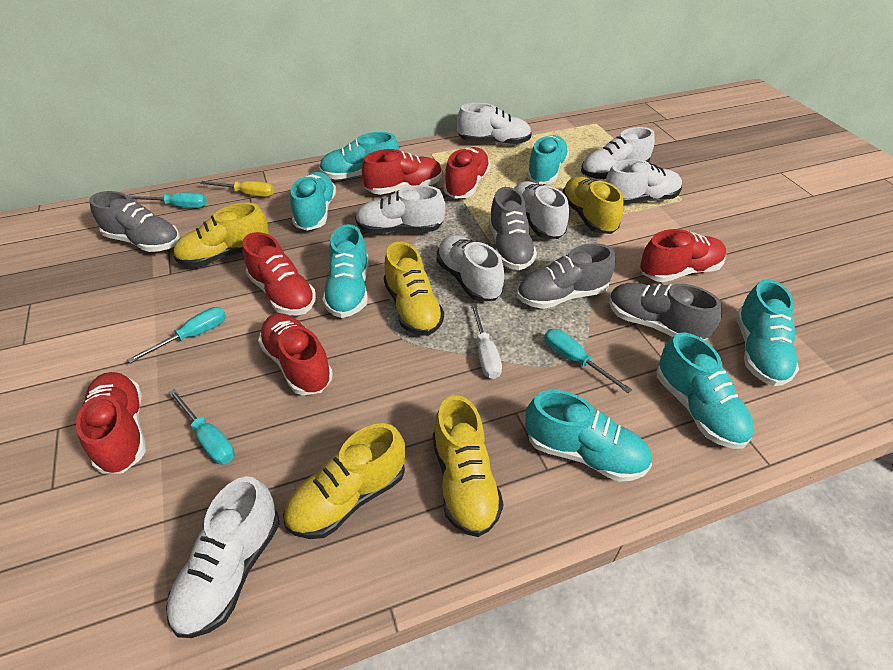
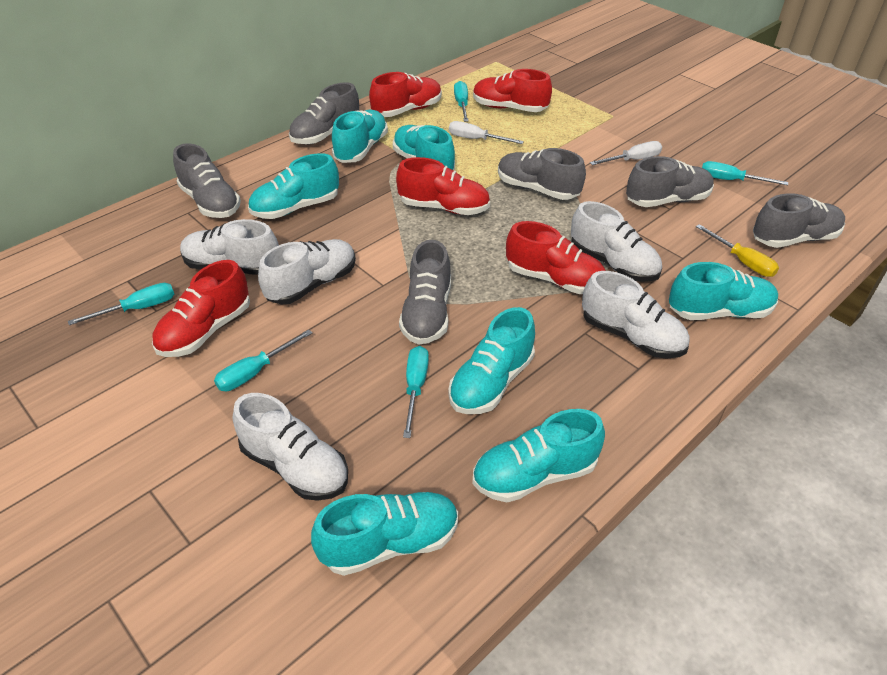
grey shoe: [89,191,180,252] [489,187,537,270] [517,243,615,309] [609,283,722,340] = 4 -> [173,143,241,218] [289,82,359,144] [399,240,451,345] [498,148,586,200] [626,156,714,207] [753,193,845,248] = 6
red shoe: [76,372,146,474] [242,232,316,315] [258,313,333,395] [362,149,442,195] [444,147,491,199] [640,229,726,282] = 6 -> [152,260,250,357] [369,72,442,117] [396,157,490,215] [473,69,552,112] [506,221,606,294] = 5
turquoise screwdriver: [127,307,226,363] [129,193,207,208] [169,389,235,464] [544,329,632,393] = 4 -> [68,283,174,325] [214,329,312,391] [403,346,429,438] [454,81,468,122] [702,161,788,185] = 5
white screwdriver: [470,303,502,379] = 1 -> [449,121,524,144] [590,141,662,165] = 2
white shoe: [166,476,279,638] [355,185,446,234] [436,235,504,301] [457,103,532,145] [514,181,569,239] [581,127,655,179] [605,159,682,204] = 7 -> [180,219,279,275] [233,393,348,501] [258,239,356,304] [571,201,662,282] [582,271,690,359] = 5
yellow shoe: [173,202,269,267] [283,423,405,539] [384,241,444,336] [433,395,504,537] [562,177,624,234] = 5 -> none = 0

